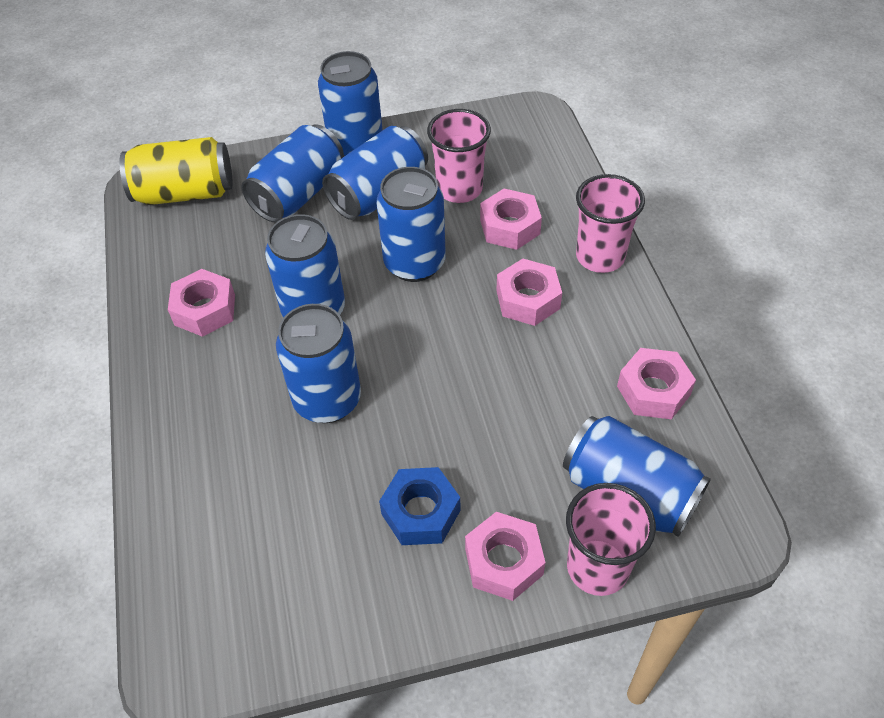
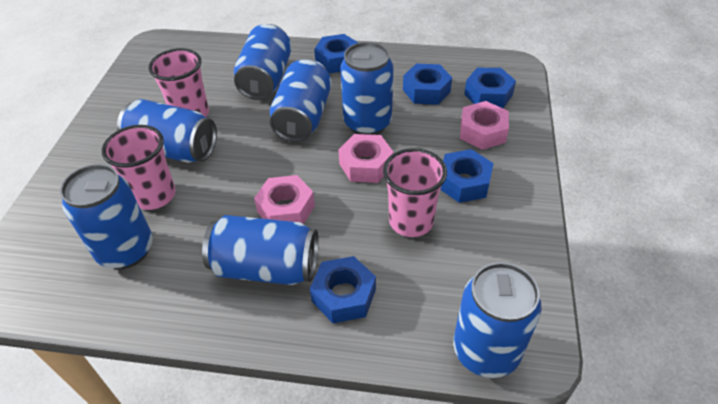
blue nut: [379,467,461,545] = 1 -> [310,256,376,323] [314,34,358,73] [403,64,452,105] [440,149,494,203] [464,68,516,108] = 5
pink nut: [168,269,235,337] [465,512,546,601] [480,189,542,250] [496,259,562,326] [617,348,696,419] = 5 -> [254,175,315,224] [338,134,394,183] [460,101,509,150] = 3
yellow can: [119,137,233,205] = 1 -> none = 0

